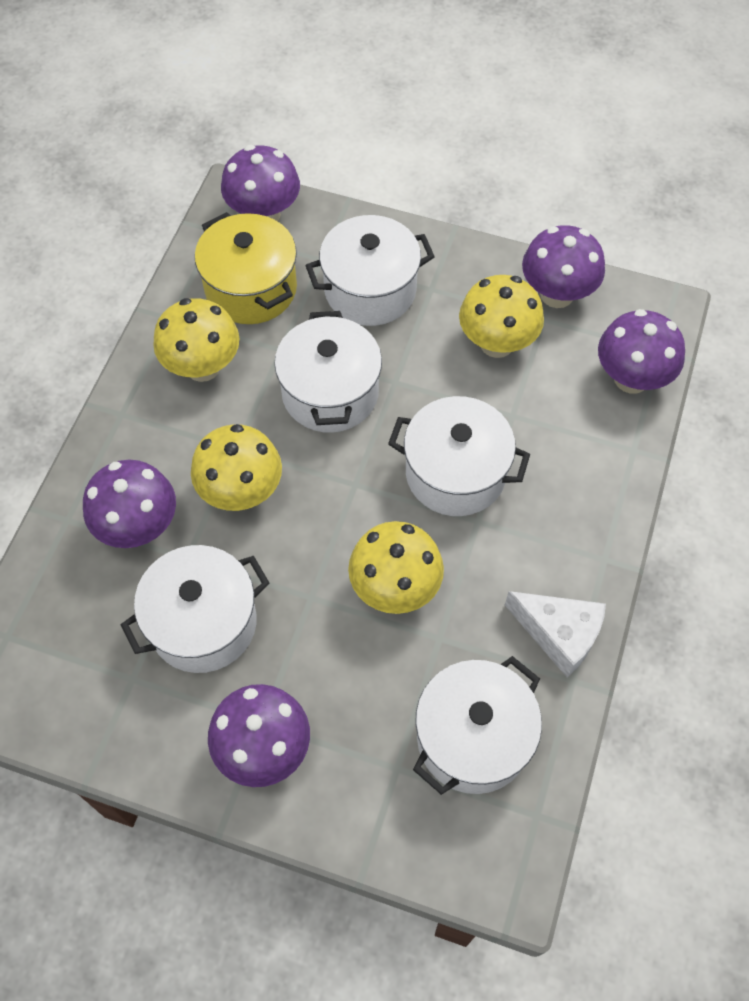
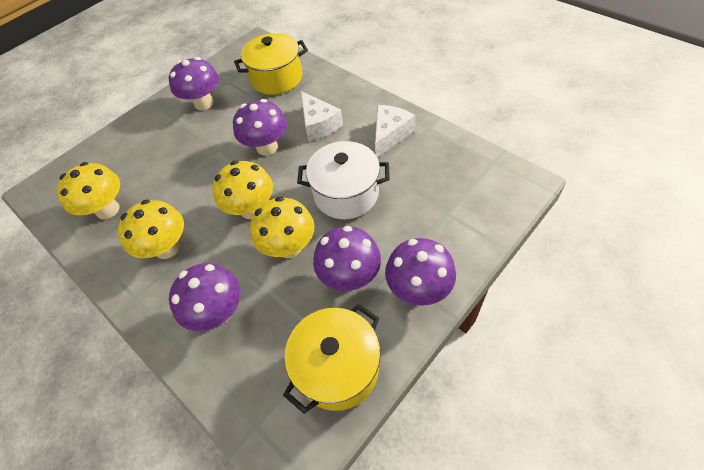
white cheese: [505,591,606,677] = 1 -> [301,91,343,141] [375,105,416,158] = 2
white pot: [121,545,269,673] [274,311,382,433] [305,215,435,326] [388,396,530,516] [413,656,542,795] = 5 -> [297,141,390,219] = 1
yellow pot: [195,212,297,324] = 1 -> [234,33,308,95] [283,304,381,414] = 2

